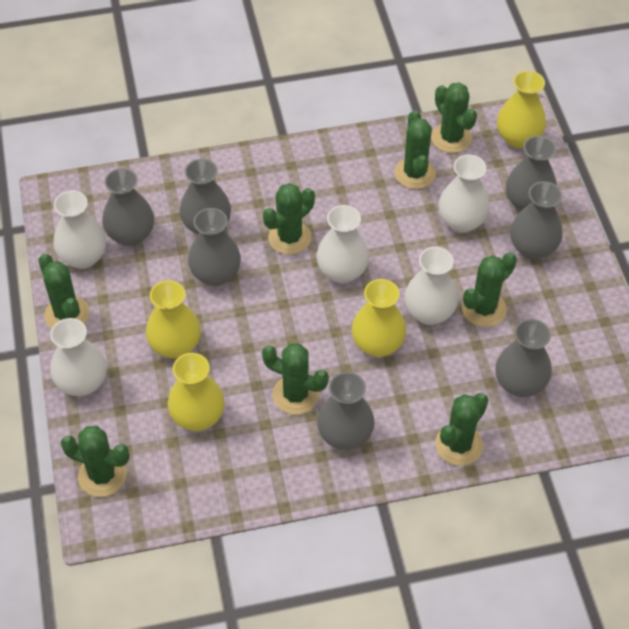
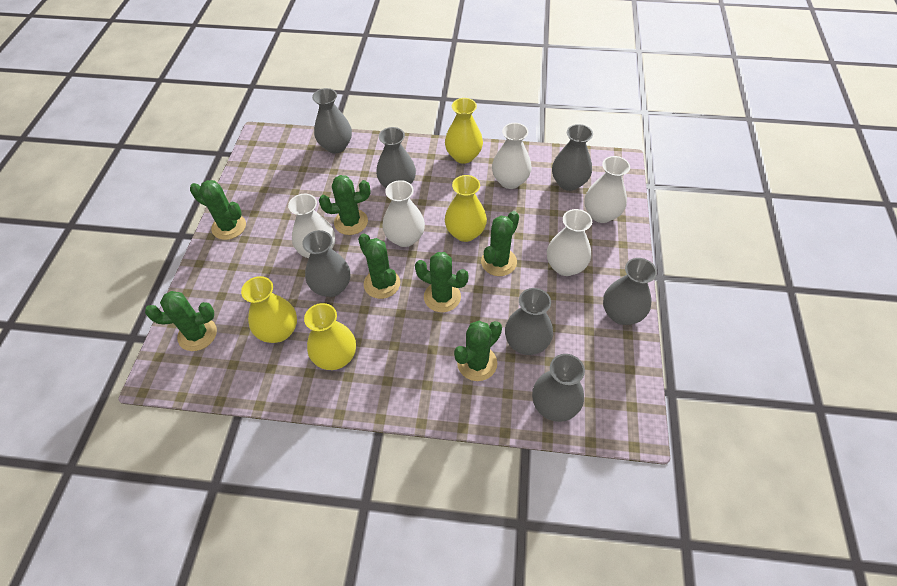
green cactus: [38,254,90,329] [60,426,130,497] [262,344,329,415] [263,183,315,255] [394,110,436,189] [431,82,477,153] [435,393,488,466] [462,252,517,327] = 8 -> [145,291,217,351] [190,180,246,240] [319,175,370,235] [358,233,400,299] [415,252,469,312] [454,321,502,381] [481,211,519,276] = 7

